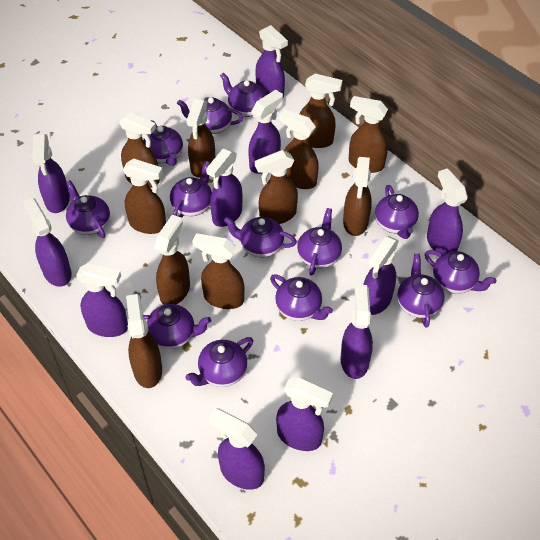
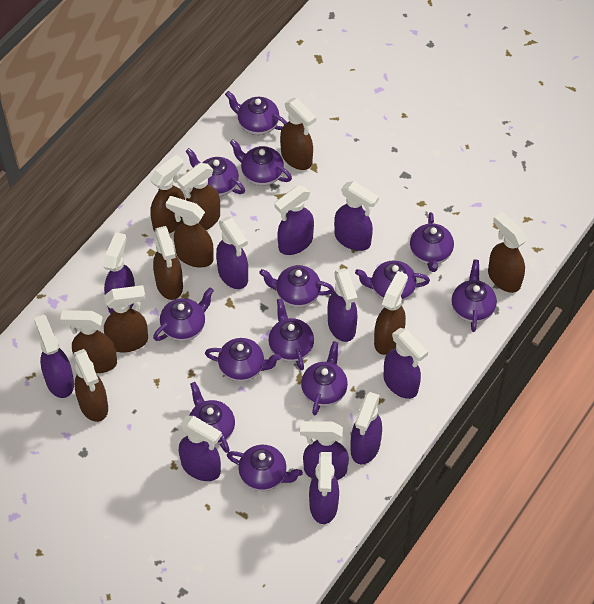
brown spray bottle: [119,112,160,188] [123,158,166,234] [126,294,162,388] [154,215,190,305] [186,99,215,178] [192,233,244,309] [255,150,298,224] [279,109,319,189] [300,74,342,148] [343,157,372,236] [349,96,388,173] = 11 -> [60,310,117,373] [73,349,108,422] [104,285,148,352] [150,155,185,233] [153,226,183,300] [166,196,214,268] [177,163,220,230] [280,98,316,170] [374,271,408,355] [488,212,527,293] = 10

